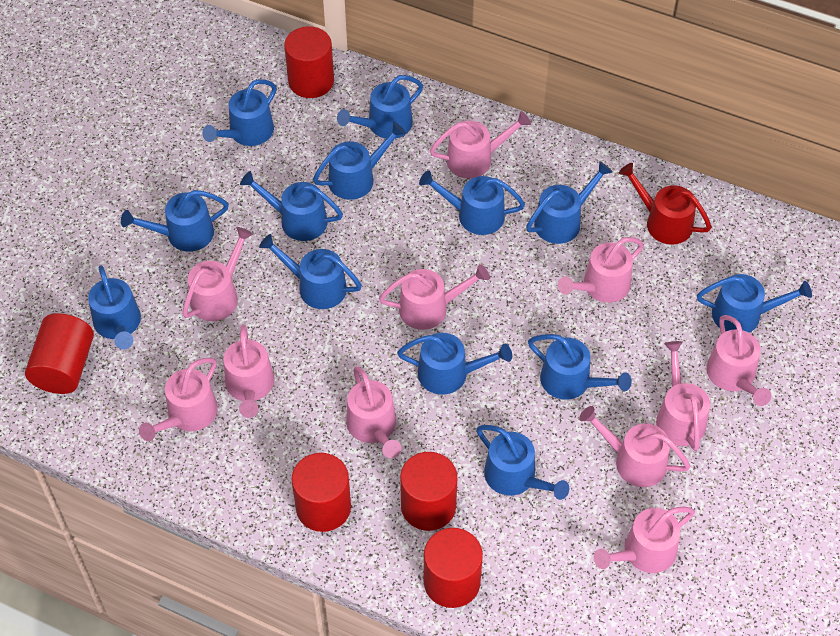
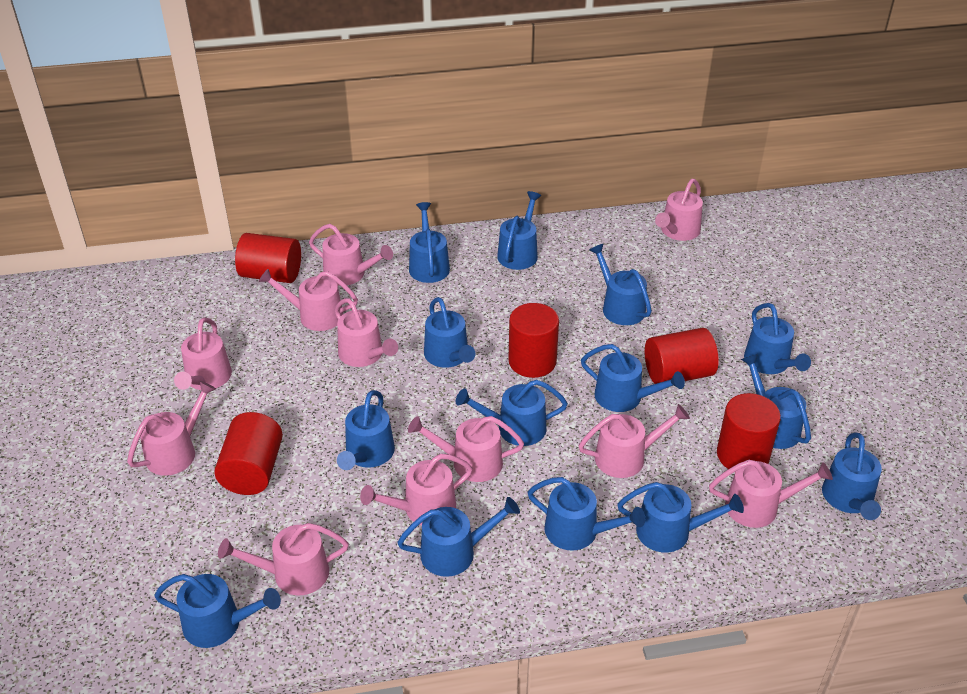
blue watering can: [88,265,141,349] [121,190,229,252] [202,79,277,146] [240,171,343,241] [259,234,362,309] [313,122,406,200] [337,75,423,139] [397,333,512,395] [419,170,525,235] [476,425,569,500] [526,161,612,244] [528,334,632,400] [697,274,812,333] = 13 -> [154,574,281,648] [337,390,395,470] [397,497,520,577] [409,202,450,283] [424,297,476,368] [456,380,568,446] [497,191,541,270] [528,477,645,551] [581,344,685,412] [589,244,652,325] [617,482,744,553] [741,354,811,449] [744,303,811,374] [822,432,882,520] = 14
red watering can: [619,163,712,245] = 1 -> none = 0

